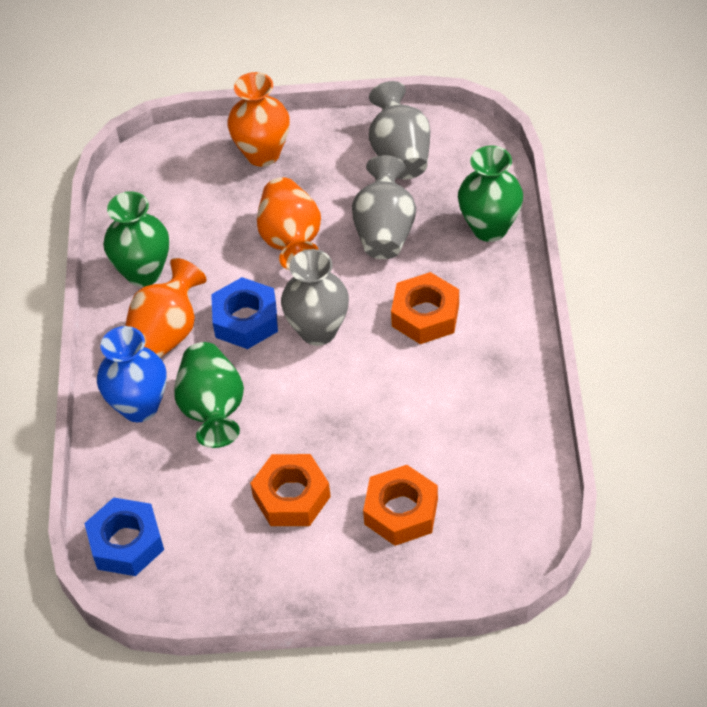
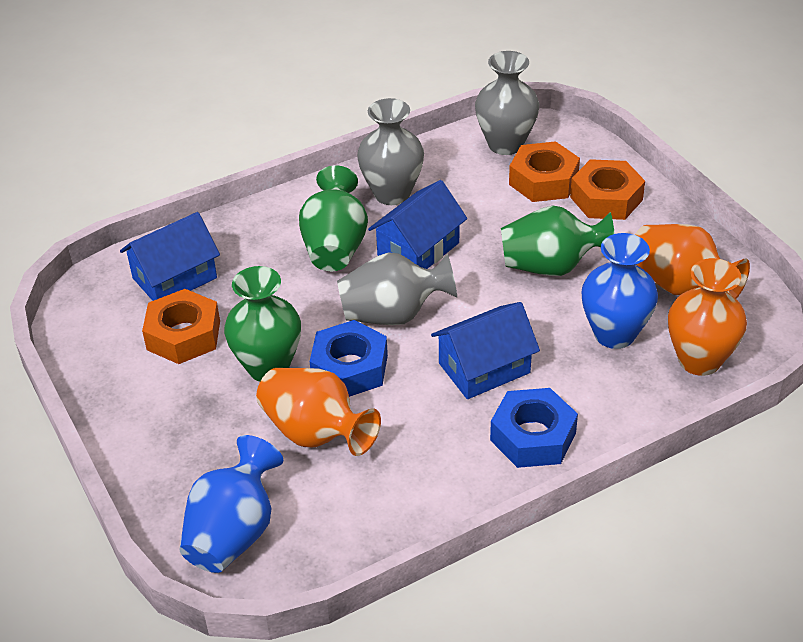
blue house: none = 0 -> [120,212,220,301] [368,180,467,269] [431,302,540,399] = 3
blue vase: [97,326,167,422] = 1 -> [180,435,283,573] [581,233,658,349] = 2

